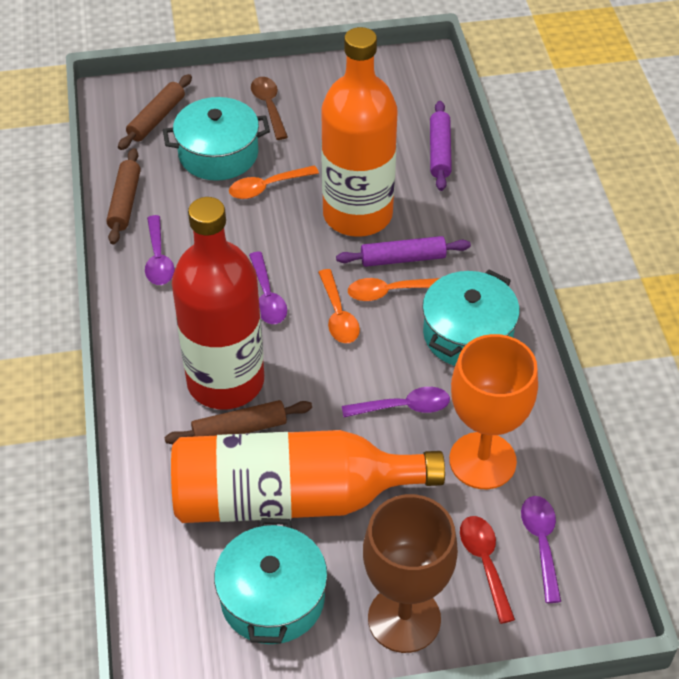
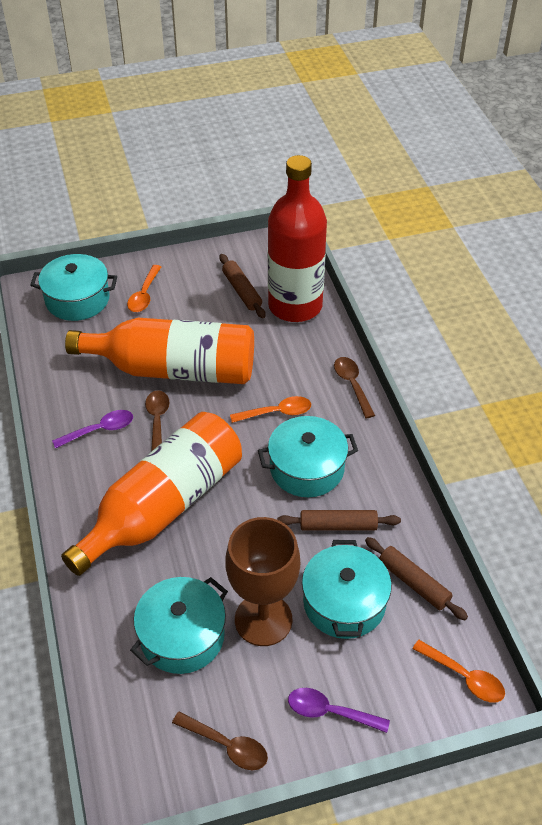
brown spoon: [251,77,288,140] = 1 -> [145,390,170,451] [172,712,268,770] [334,357,375,419] = 3
orange goblet: [449,334,538,489] = 1 -> none = 0
purple rolling pin: [336,236,471,267] [430,101,452,191] = 2 -> none = 0
purple spoon: [145,215,174,285] [249,252,287,324] [342,387,450,417] [521,496,561,603] = 4 -> [52,410,133,449] [288,688,390,733] = 2
red spoon: [460,516,515,624] = 1 -> none = 0
turquoise pot: [163,97,270,181] [214,518,328,644] [422,270,520,366] = 3 -> [30,254,117,321] [130,577,228,674] [258,416,358,497] [302,540,392,639] = 4

